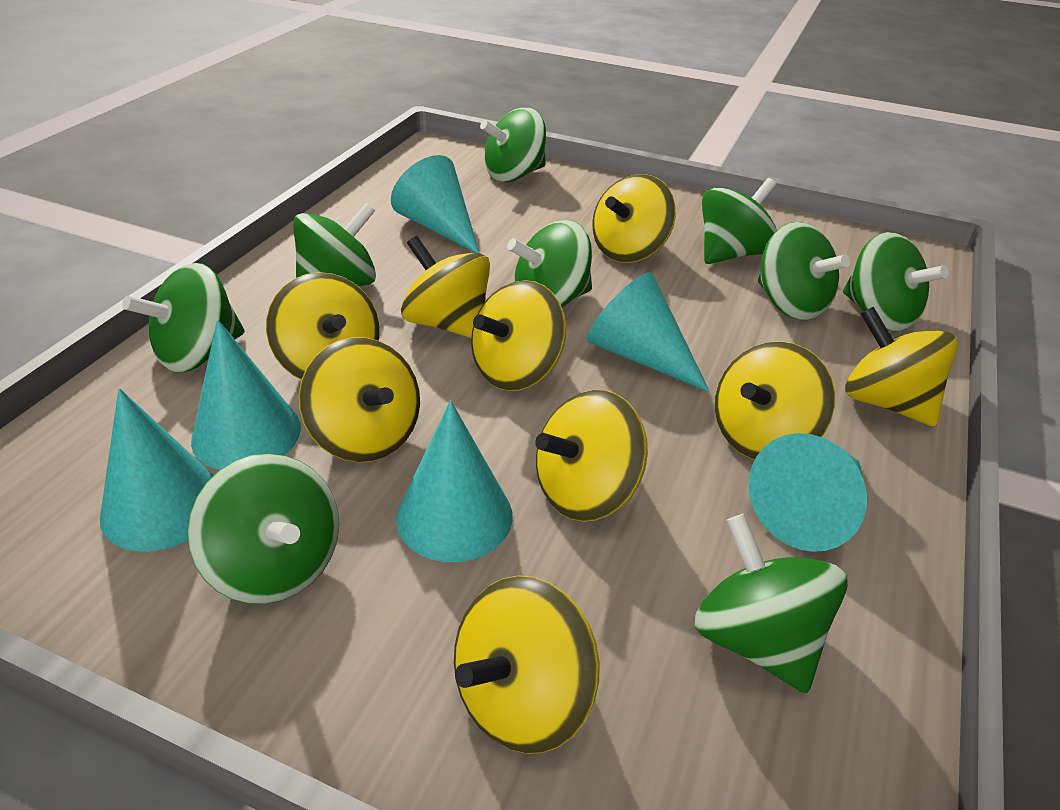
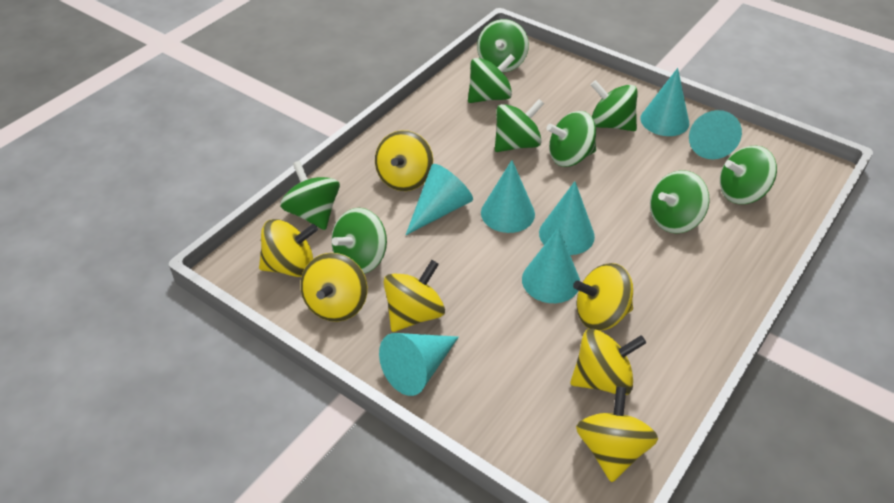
turquoise cone: [100,388,214,552] [191,320,301,470] [391,155,479,253] [396,400,512,562] [587,272,710,392] [749,433,867,552] = 6 -> [379,333,459,396] [406,164,473,235] [481,160,535,233] [522,227,580,303] [539,181,595,255] [640,68,689,136] [689,110,742,159] = 7
yellow spinning top: [266,272,380,380] [299,337,420,462] [401,236,490,338] [454,575,600,754] [471,280,567,391] [535,390,648,522] [593,174,676,263] [715,341,835,460] [845,307,958,426] = 9 -> [259,219,318,277] [300,253,367,322] [375,130,433,191] [383,260,445,332] [570,328,646,395] [573,263,633,331] [576,386,658,482] = 7

